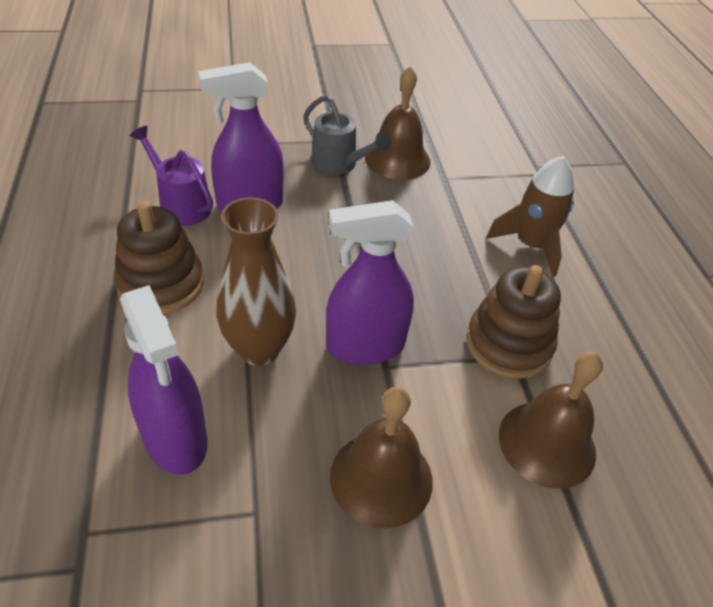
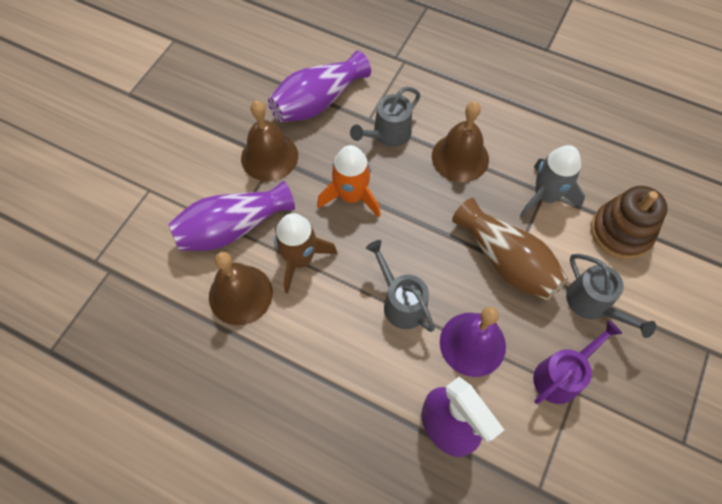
brown stacking toy: [114,201,204,314] [466,265,561,379] = 2 -> [591,186,668,259] = 1
grey rocket: none = 0 -> [520,145,585,218] = 1
grey watering can: [303,95,390,175] = 1 -> [350,87,421,147] [366,240,435,332] [566,254,656,338] = 3
orange rocket: none = 0 -> [317,145,381,218] = 1
purple bell: none = 0 -> [440,307,506,377] = 1
purple spray bottle: [120,285,208,475] [198,62,284,212] [326,200,414,365] = 3 -> [421,377,504,457] = 1
purple vase: none = 0 -> [168,181,295,251] [268,50,371,122] = 2

